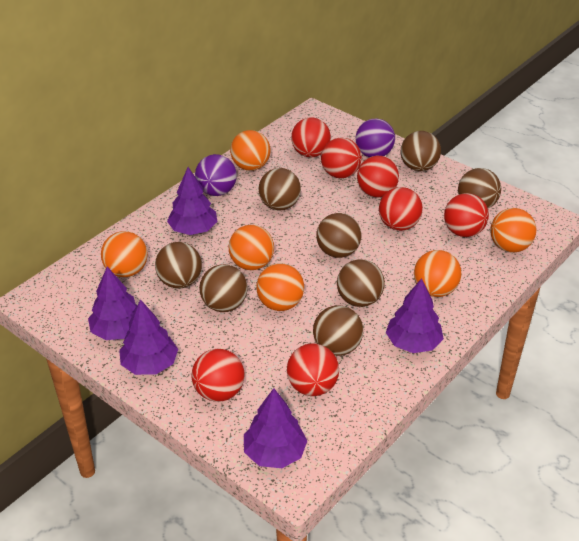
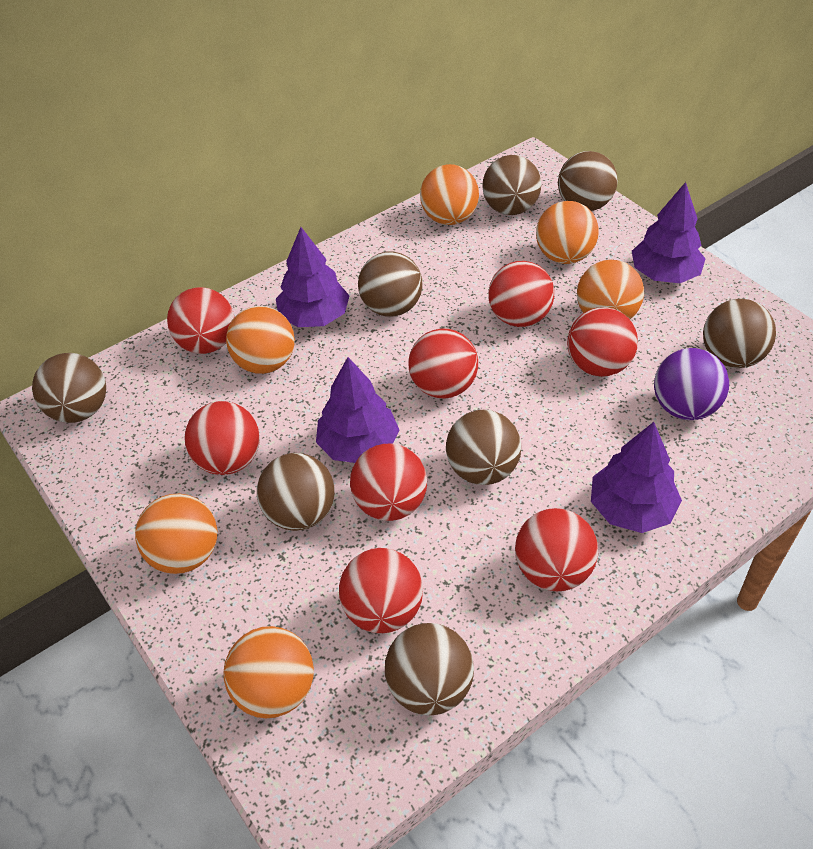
purple ball: [195,154,237,196] [356,119,395,158] = 2 -> [654,348,729,420] = 1
purple tree: [88,266,137,340] [119,299,178,375] [167,167,217,235] [244,388,307,468] [386,278,444,353] = 5 -> [276,227,350,327] [316,357,399,463] [591,422,682,533] [632,182,706,283] = 4
red ball: [192,349,244,402] [287,343,339,396] [291,117,331,157] [321,137,362,178] [357,156,399,197] [379,187,423,231] [444,193,489,237] = 7 -> [167,287,234,354] [184,401,260,475] [339,548,423,633] [350,444,427,521] [408,329,478,399] [488,261,554,327] [515,508,598,591] [567,307,638,377] = 8

